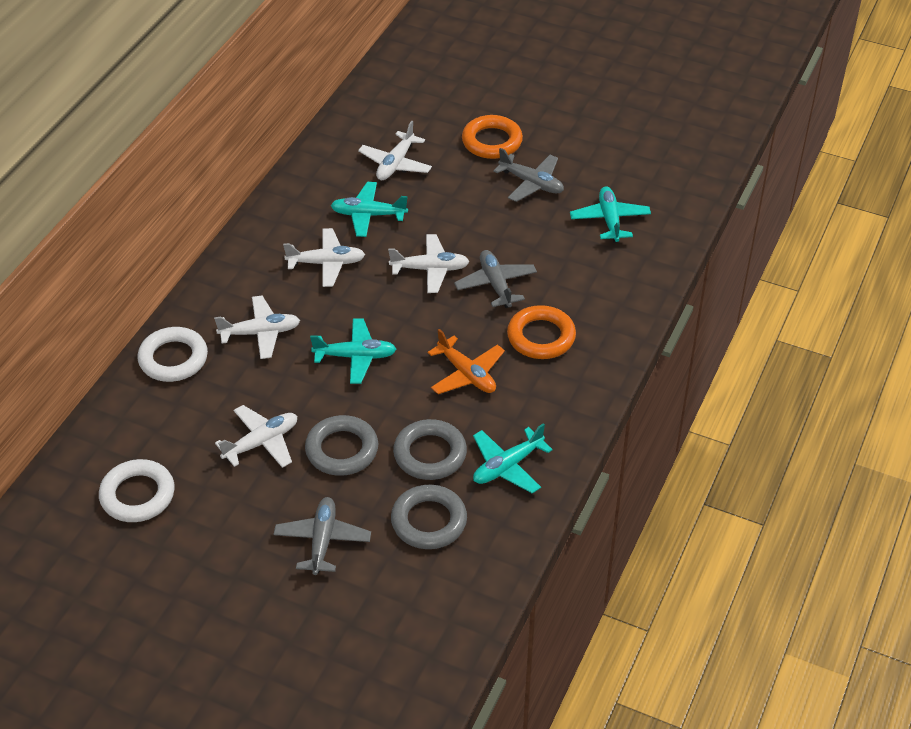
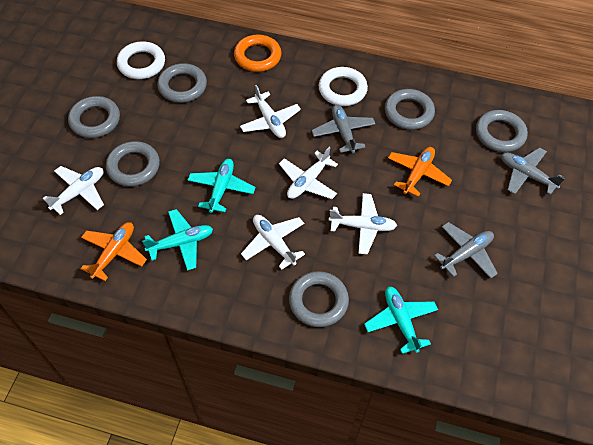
grey ring: [305,415,378,476] [391,485,467,549] [393,419,467,480] = 3 -> [68,96,120,138] [106,141,160,187] [157,63,207,103] [289,271,349,327] [385,89,435,130] [476,110,528,152] = 6
orange plane: [427,329,505,394] = 1 -> [81,222,147,281] [388,147,452,197] = 2
orange ring: [462,115,523,159] [507,305,576,359] = 2 -> [234,35,281,72] = 1
turquoise plane: [310,318,396,384] [331,182,408,237] [473,423,553,493] [570,187,651,243] = 4 -> [142,209,213,271] [188,159,256,213] [364,287,438,354] = 3

